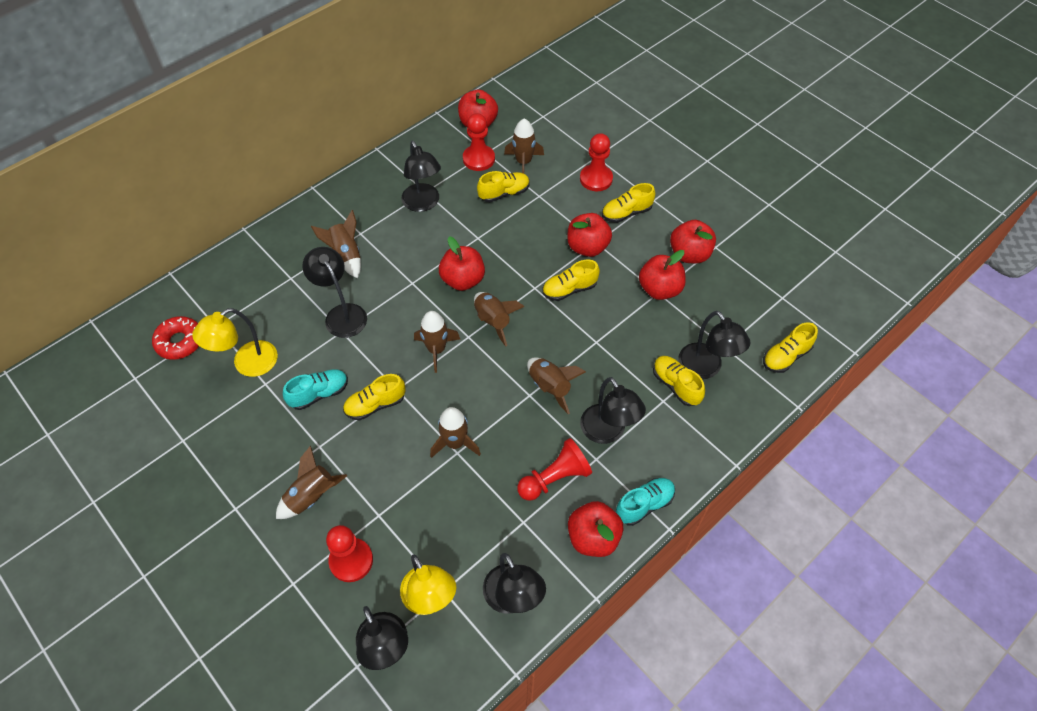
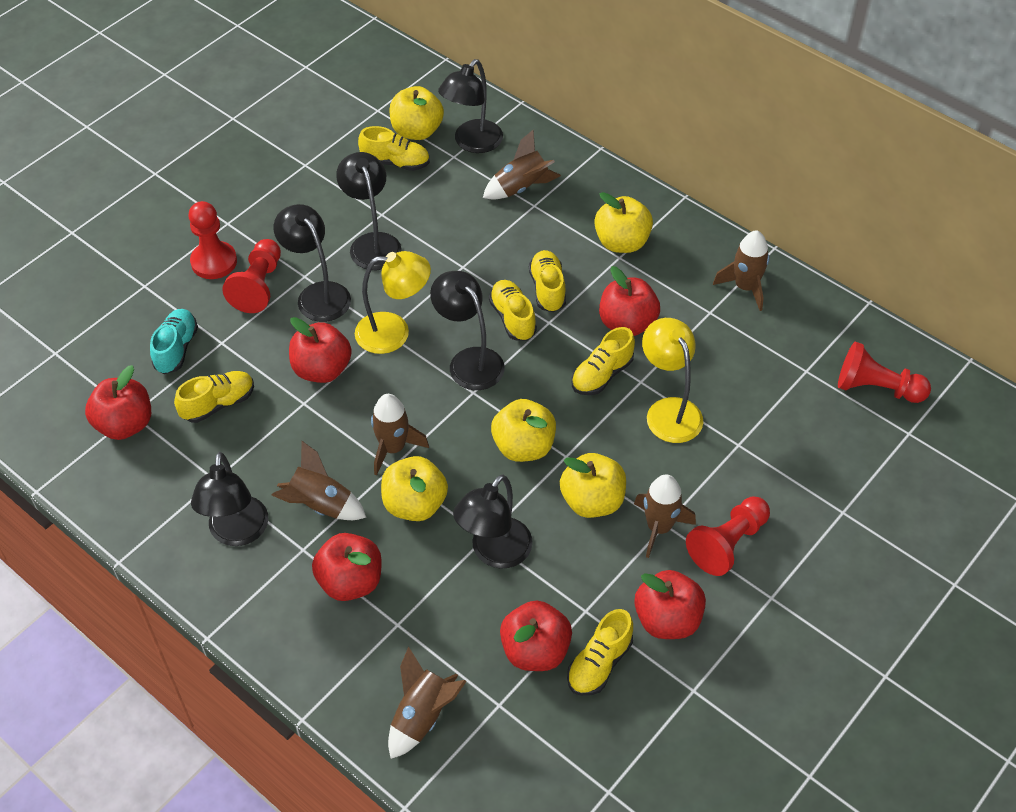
brown rocket: [276,446,347,519] [311,210,361,278] [414,311,460,373] [430,407,481,458] [474,292,525,347] [504,119,544,174] [527,358,586,414] = 7 -> [272,441,367,520] [371,394,429,475] [388,646,467,759] [483,130,561,200] [634,474,696,558] [713,230,770,311] = 6
red donut: [152,316,199,360] = 1 -> none = 0
turquoise shoe: [283,369,348,410] [616,478,675,526] = 2 -> [150,309,198,374] = 1
yellow apple: none = 0 -> [381,456,448,521] [389,86,444,140] [491,399,556,462] [560,453,626,518] [594,192,653,253] = 5

